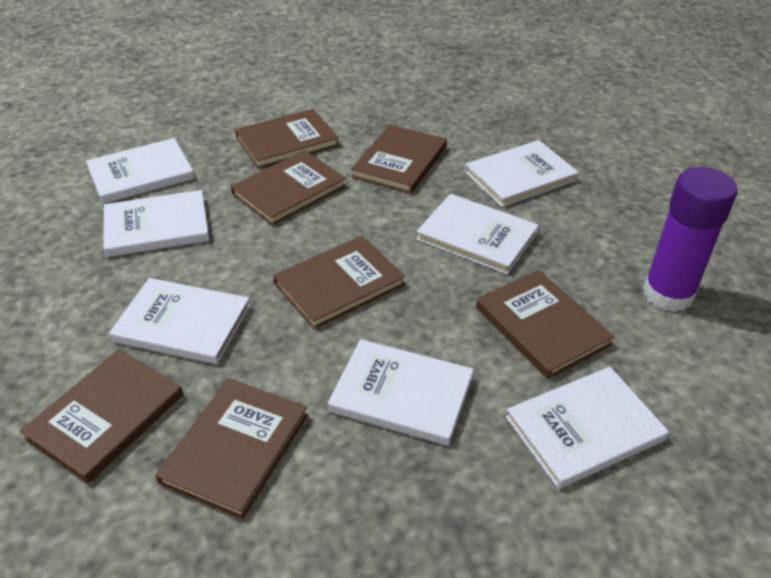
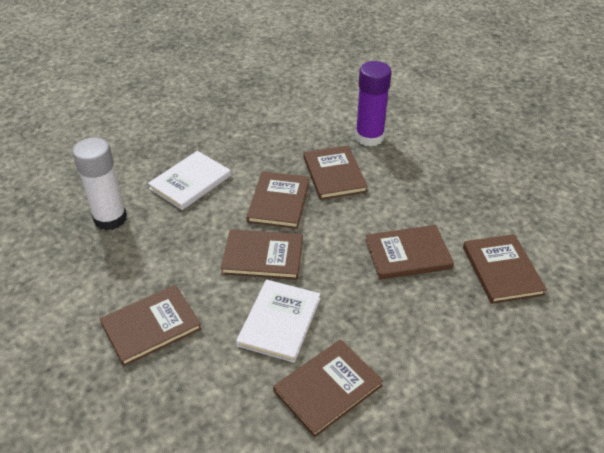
white book: [86,138,195,204] [103,190,210,257] [109,278,251,365] [328,339,474,446] [416,194,539,275] [465,140,579,207] [506,367,669,489] = 7 -> [148,151,231,210] [236,280,320,363] = 2
white glue stick: none = 0 -> [72,137,127,230] = 1

